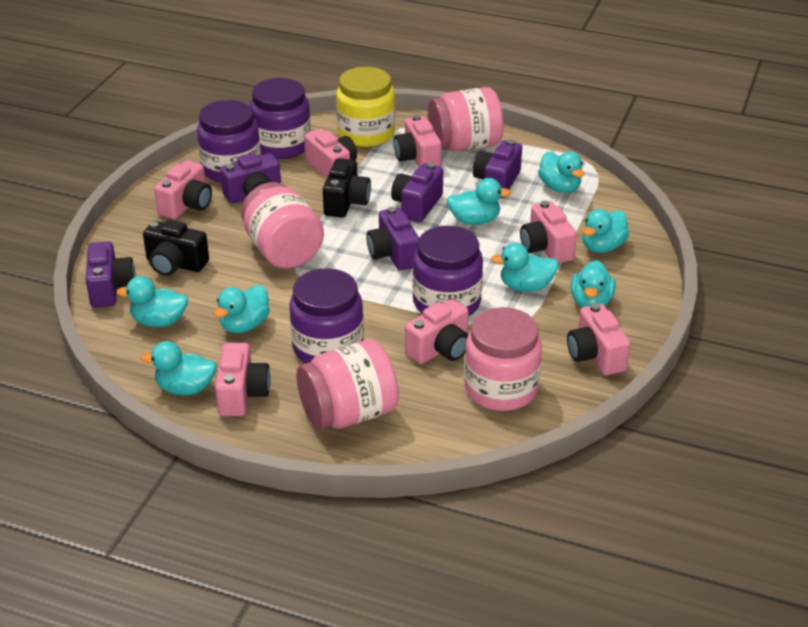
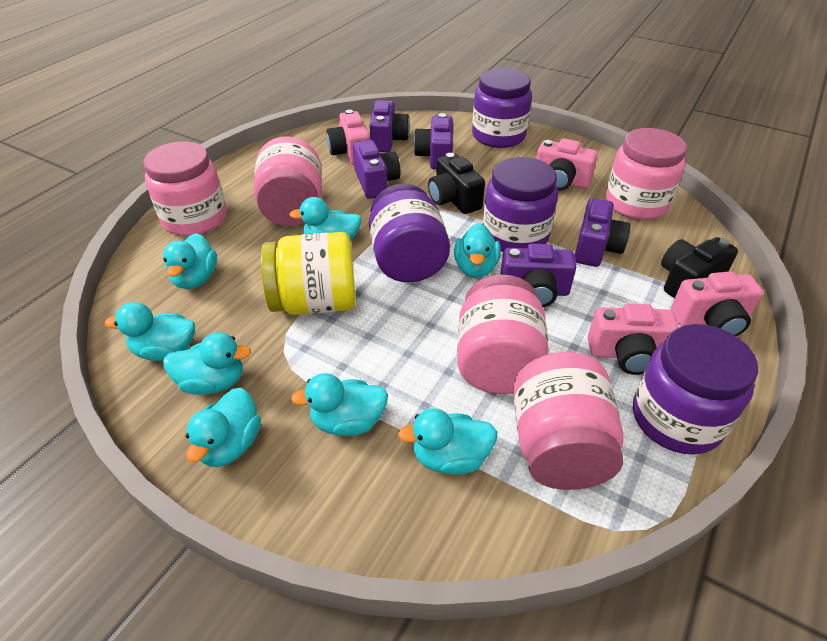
pink camera: [154,160,212,219] [215,343,271,416] [304,128,357,179] [393,115,442,167] [405,298,469,364] [520,201,577,263] [567,303,630,375] = 7 -> [326,110,370,165] [536,138,598,191] [588,304,679,375] [671,271,763,336] = 4
pink jar: [241,182,324,269] [296,340,399,430] [428,87,503,152] [464,307,542,411] = 4 -> [143,141,227,236] [253,136,322,226] [457,275,549,394] [513,352,624,490] [606,128,687,220] = 5

